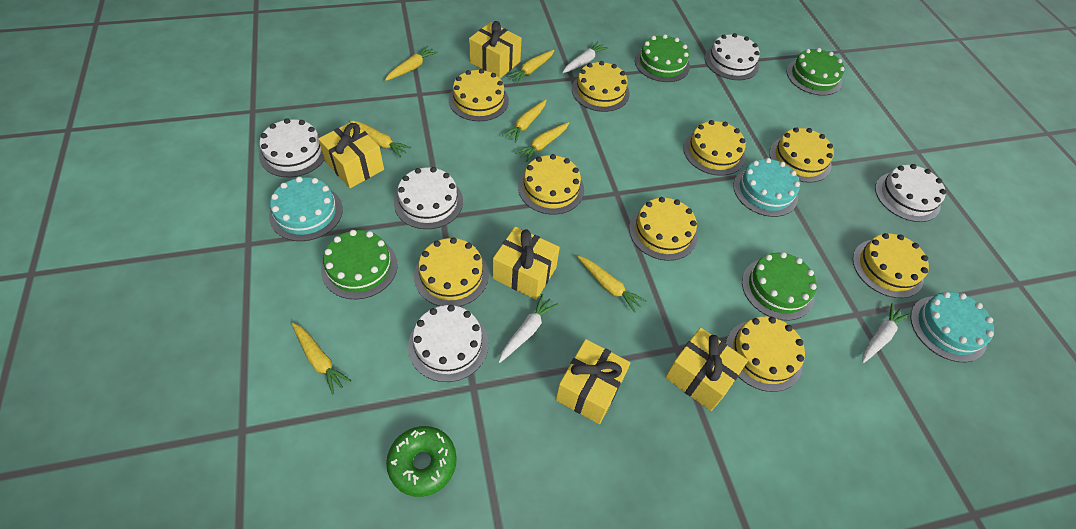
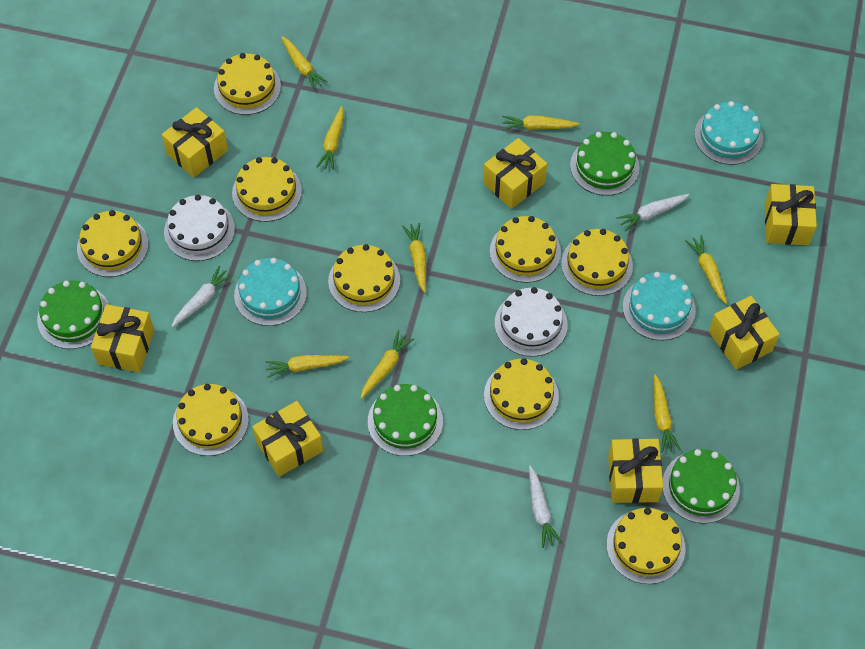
green donut: [386,426,457,497] = 1 -> none = 0
white cake: [259,118,325,177] [394,167,463,229] [408,305,488,382] [705,33,760,80] [875,164,946,222] = 5 -> [164,195,235,261] [495,287,568,357] = 2
yellow carrot: [292,323,352,394] [350,121,411,158] [385,46,438,81] [502,99,546,143] [507,50,554,84] [515,122,569,162] [577,256,646,313] = 7 -> [265,355,349,378] [281,36,328,90] [317,106,344,170] [361,330,414,399] [402,223,426,293] [502,116,579,130] [654,375,681,453] [685,235,727,304] = 8
yellow gift: [318,121,384,188] [469,21,522,78] [493,227,560,300] [556,339,631,424] [665,327,748,411] = 5 -> [91,304,154,372] [162,107,228,178] [252,401,323,477] [483,138,547,209] [608,438,663,503] [709,296,780,370] [765,184,817,245] = 7

